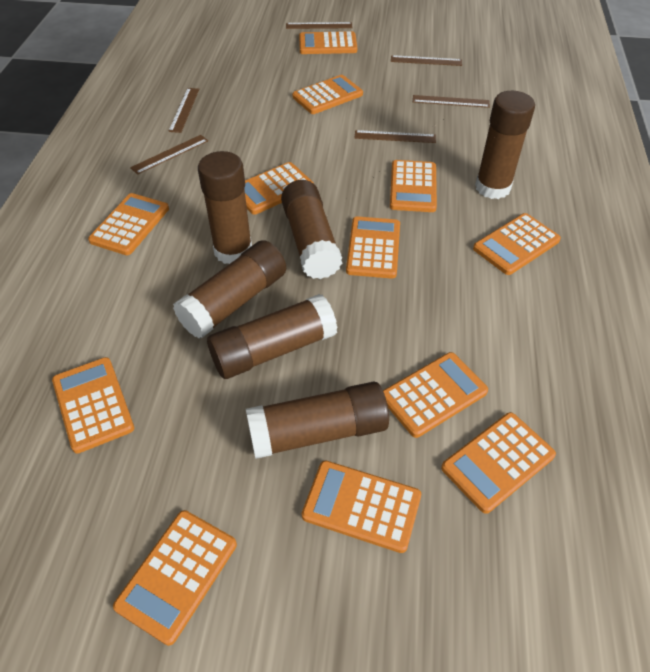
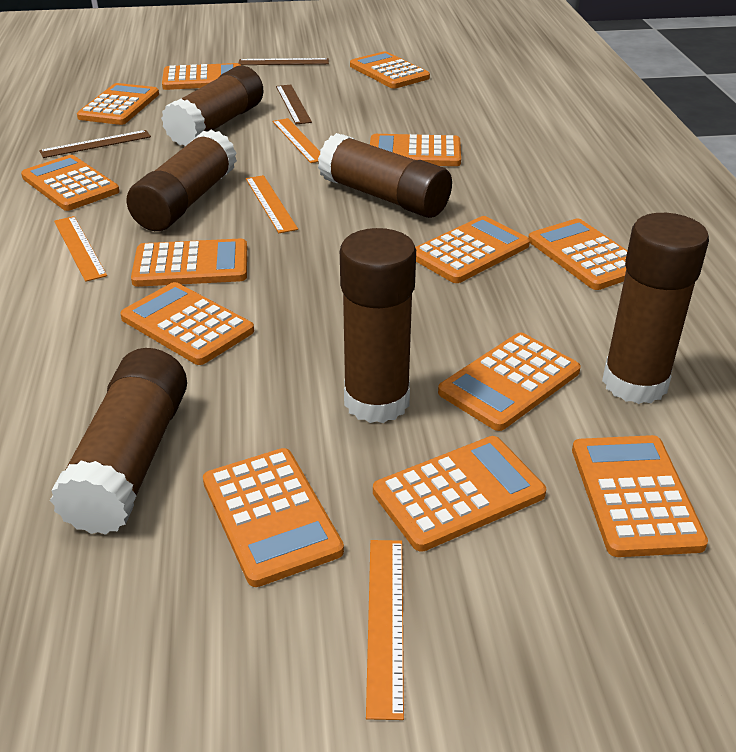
brown ruler: [130,135,208,175] [168,88,199,133] [286,22,352,29] [354,130,436,143] [391,55,462,66] [413,95,490,108] = 6 -> [39,130,151,158] [238,58,329,65] [276,84,312,125] = 3
orange calculator: [52,357,134,454] [88,193,169,255] [113,510,237,646] [244,162,314,215] [292,75,363,114] [299,31,357,54] [302,461,421,553] [346,216,400,279] [383,352,488,438] [390,160,437,212] [441,412,556,514] [473,213,561,275] = 12 -> [21,155,120,211] [77,83,159,125] [120,282,254,365] [131,238,247,287] [162,63,241,90] [203,448,344,587] [350,51,430,89] [370,134,461,166] [373,436,546,552] [415,216,530,283] [438,333,581,431] [528,218,628,290] [572,435,708,557] = 13
orange ruler: none = 0 -> [54,216,107,282] [246,175,298,233] [273,118,320,163] [366,540,404,720] = 4

